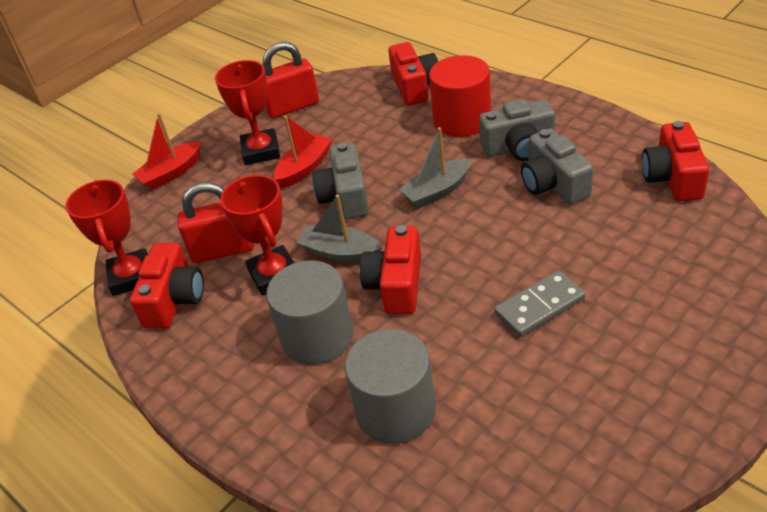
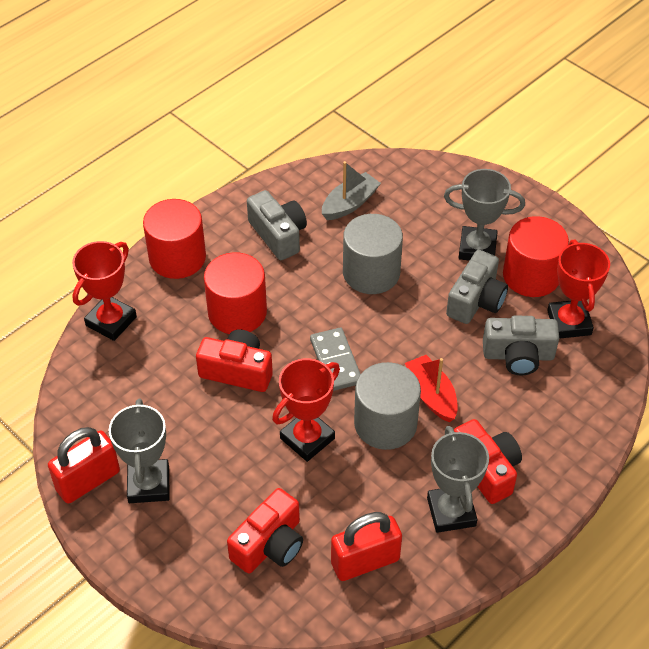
grey boat: [296,194,382,263] [398,127,471,208] = 2 -> [322,161,381,220] = 1
grey trophy: none = 0 -> [109,399,169,503] [427,426,489,533] [444,169,525,261] = 3
red boat: [132,113,201,190] [274,115,333,188] = 2 -> [405,355,458,422] = 1
red camera: [130,243,204,328] [360,225,421,314] [388,42,438,106] [642,121,709,201] = 4 -> [196,329,273,392] [227,488,303,574] [454,419,522,504] = 3
red cylinder: [429,55,491,137] = 1 -> [143,199,206,279] [204,252,267,334] [503,216,569,297] = 3

